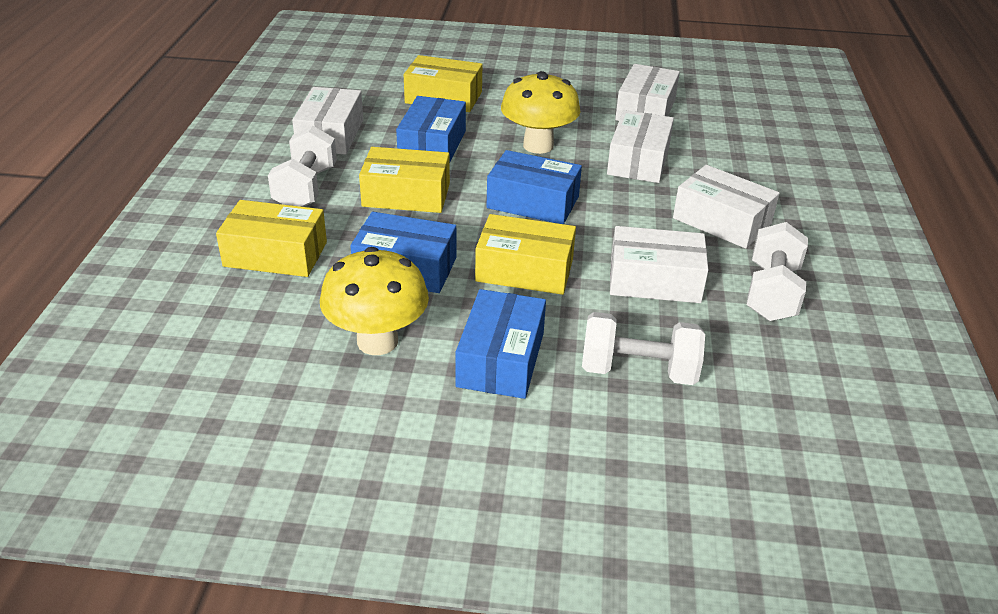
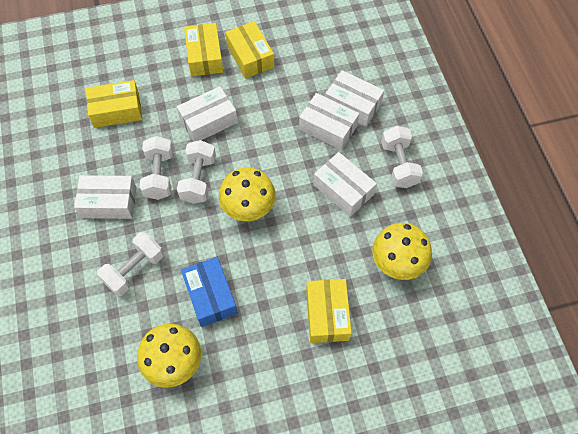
blue box: [350,212,456,293] [396,96,466,161] [455,289,546,399] [487,150,582,224] = 4 -> [181,257,238,327] = 1
white dumbbell: [268,126,337,207] [582,312,705,385] [747,222,808,321] = 3 -> [97,232,164,296] [140,136,173,200] [177,140,216,204] [381,126,423,188] = 4
yellow mushroom: [320,247,429,355] [501,71,581,154] = 2 -> [137,324,201,388] [219,167,276,221] [372,223,432,280] = 3

